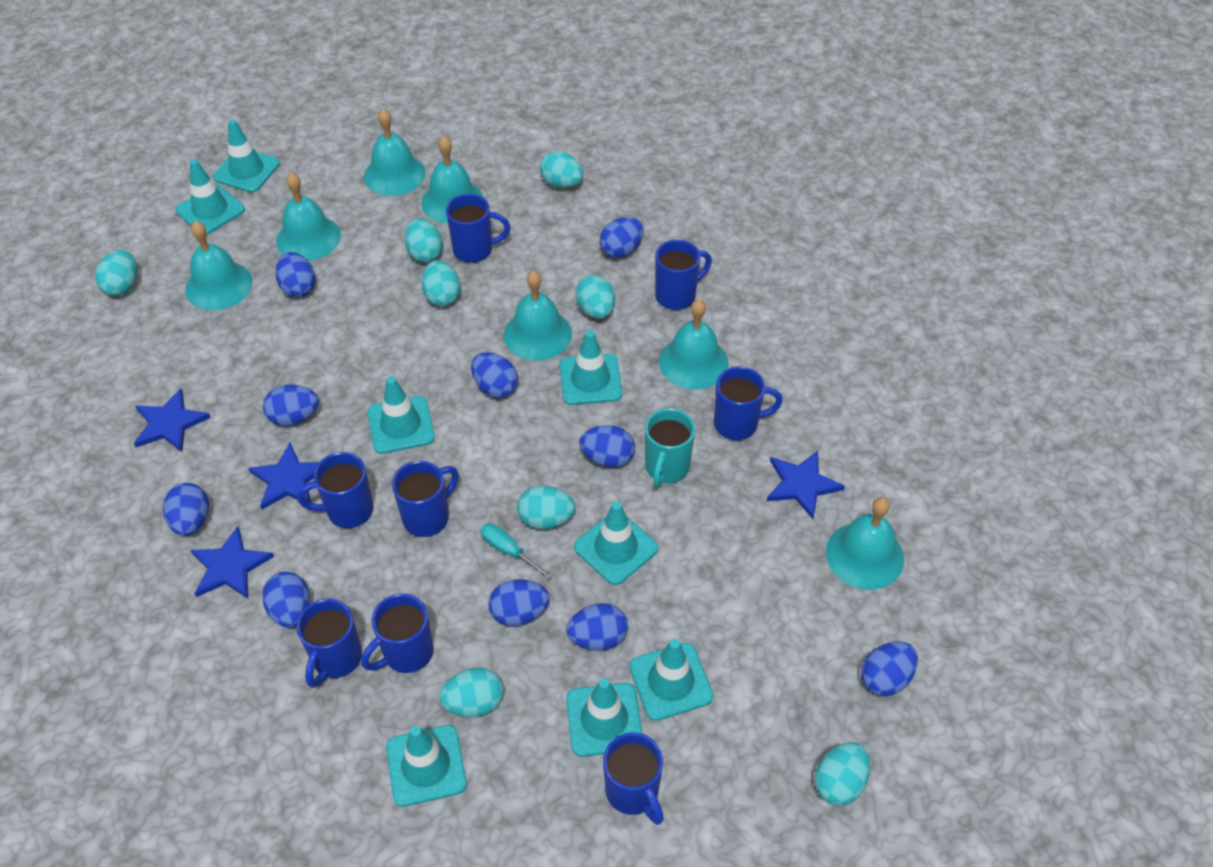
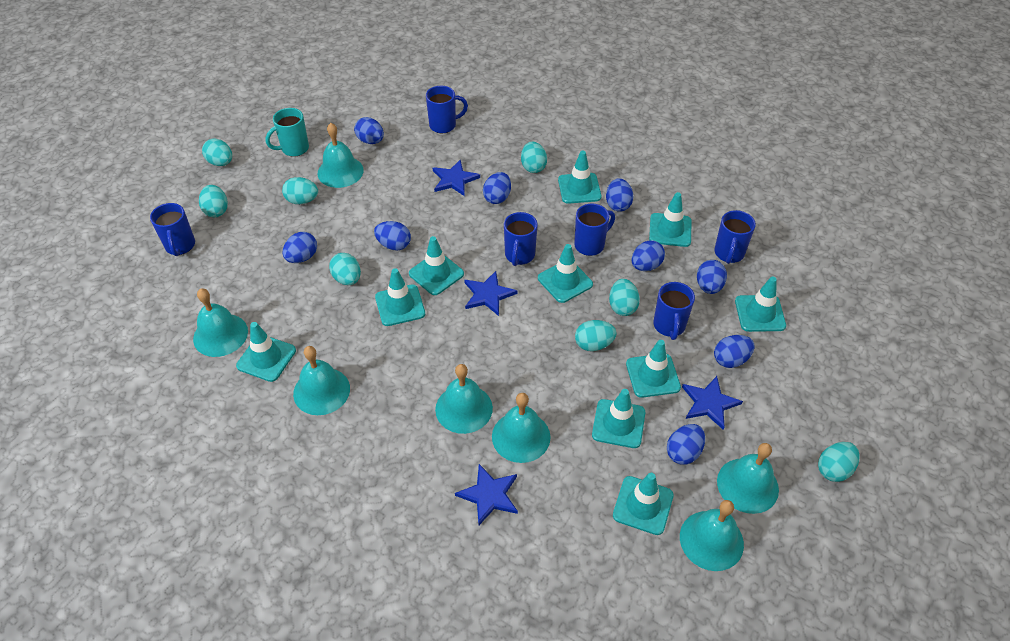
blue egg: [163,483,209,536] [262,572,310,628] [263,385,319,426] [275,252,315,297] [471,352,518,398] [488,579,550,626] [566,603,628,651] [579,425,635,468] [600,217,644,258] [861,641,918,696] = 10 -> [283,232,317,263] [354,117,384,144] [374,221,411,251] [483,172,511,204] [606,178,634,212] [631,240,665,271] [667,424,705,465] [697,260,727,294] [714,335,755,368] = 9
blue mug: [296,599,362,688] [297,452,373,528] [361,594,434,673] [392,461,459,537] [446,194,510,263] [603,732,663,825] [655,240,712,310] [714,367,783,440] = 8 -> [150,203,195,256] [426,86,468,133] [504,212,538,266] [574,203,615,256] [653,282,695,340] [714,210,756,264] = 6
turquoise screwdriver: [481,523,553,579] = 1 -> none = 0
turquoise traffic cone: [176,159,245,235] [213,119,280,193] [368,376,435,454] [386,725,467,807] [559,330,622,405] [566,678,642,757] [574,501,658,585] [629,639,714,721] = 8 -> [236,322,296,382] [375,268,425,326] [409,236,464,295] [538,244,593,303] [558,151,602,204] [592,389,645,448] [613,473,674,535] [626,340,681,398] [649,192,691,247] [735,276,786,332] = 10

